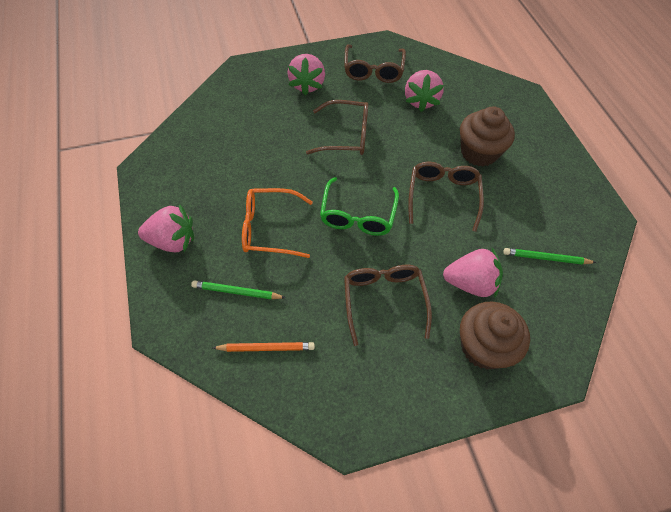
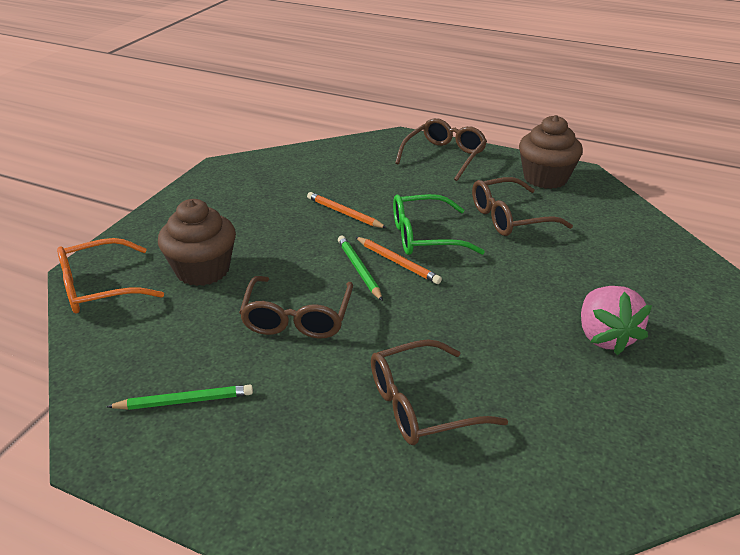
orange pencil: [213,342,315,352] = 1 -> [307,192,387,228] [355,237,442,284] = 2
pink strawberry: [138,204,194,252] [287,54,325,96] [405,70,444,112] [443,248,503,297] = 4 -> [581,286,652,355] = 1

